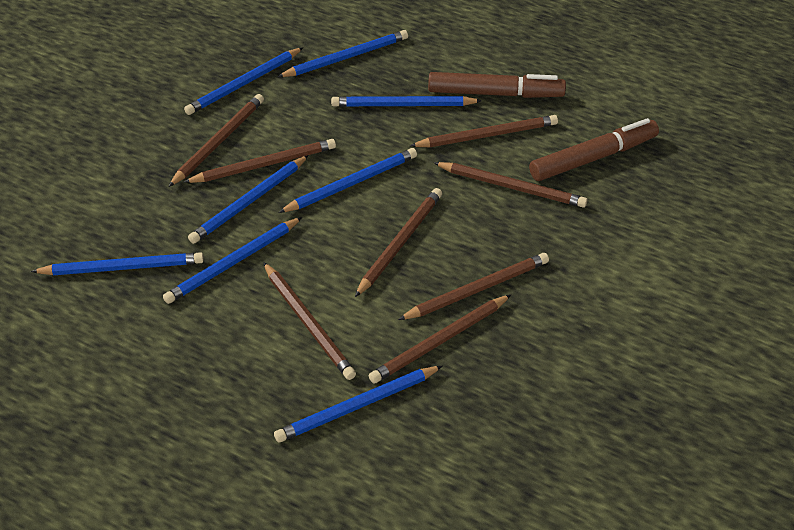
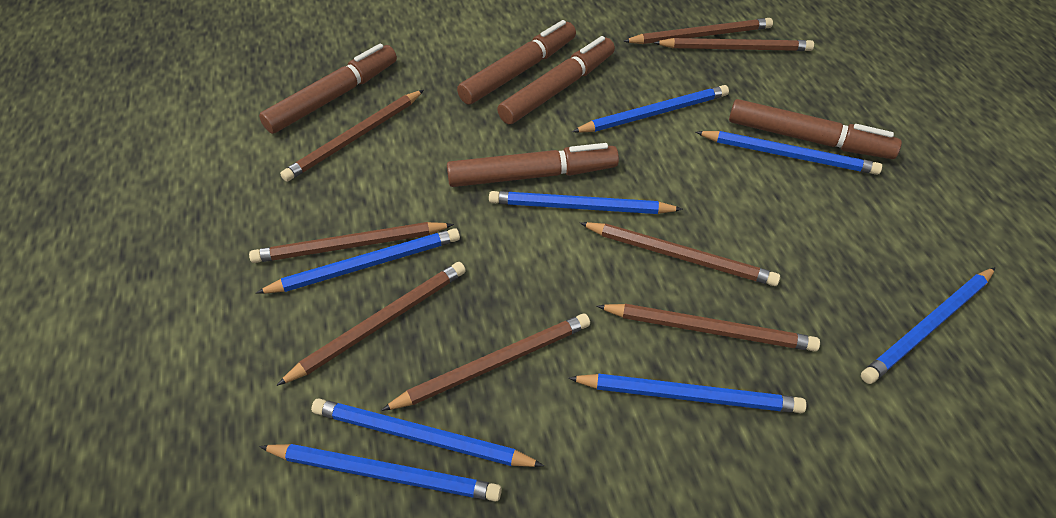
brown marker: [428,72,566,98] [529,118,659,181] = 2 -> [259,44,397,134] [447,143,619,187] [457,20,576,105] [497,36,615,124] [729,99,902,159] = 5

